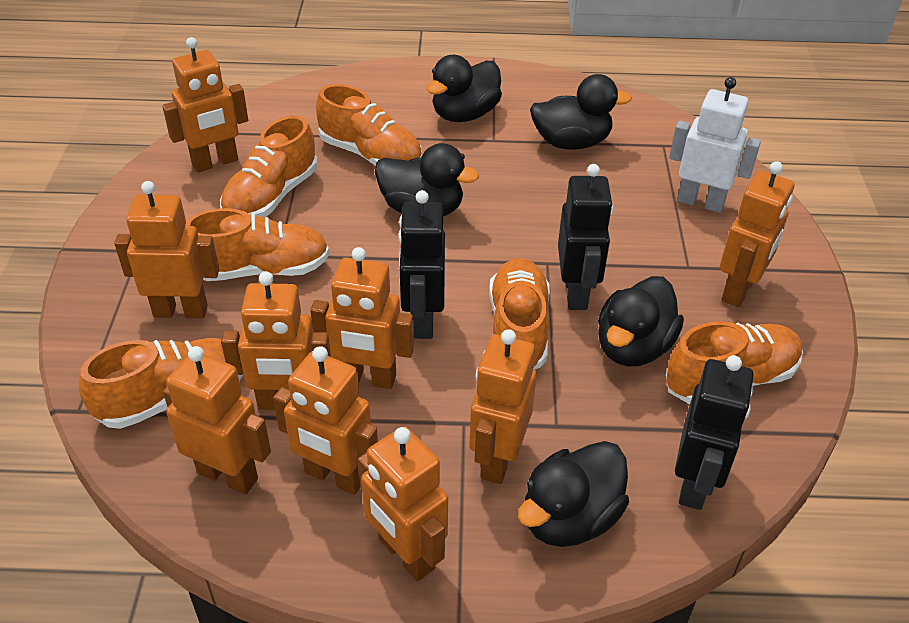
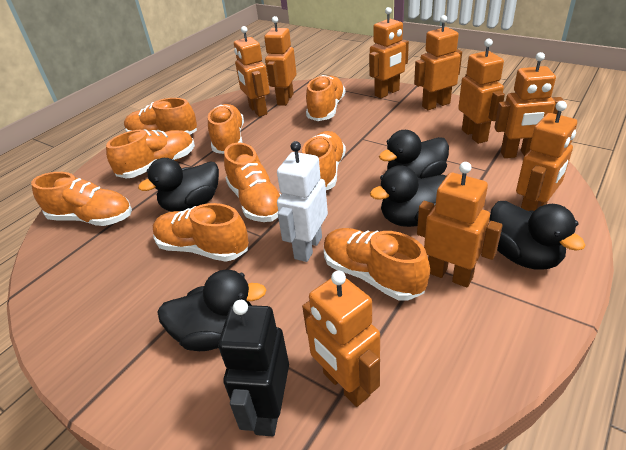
black robot: [398,190,445,339] [558,164,613,310] [675,355,754,510] = 3 -> [218,300,289,436] = 1
orange shoe: [79,338,244,429] [185,208,329,281] [220,116,317,218] [316,84,422,166] [489,258,550,369] [666,321,803,404] = 6 -> [31,172,132,226] [106,129,195,178] [124,98,197,135] [153,203,249,262] [208,104,244,154] [224,143,281,222] [302,131,346,190] [306,75,345,121] [324,228,430,300] = 9

